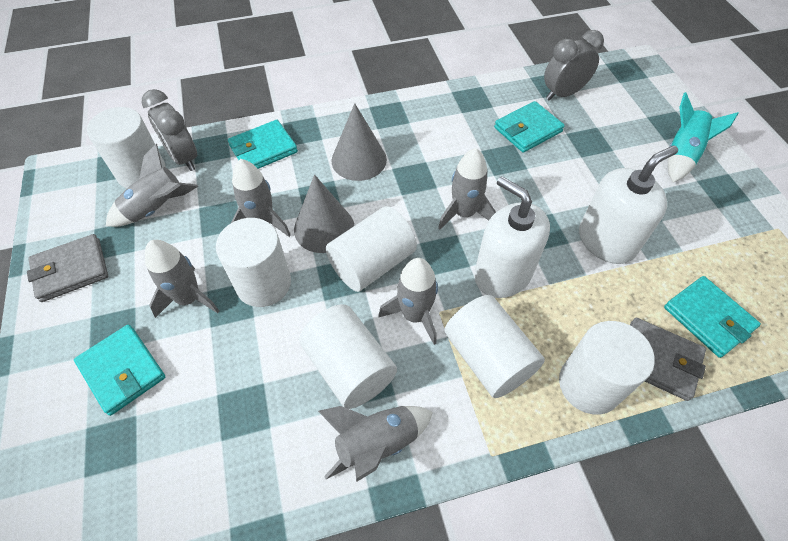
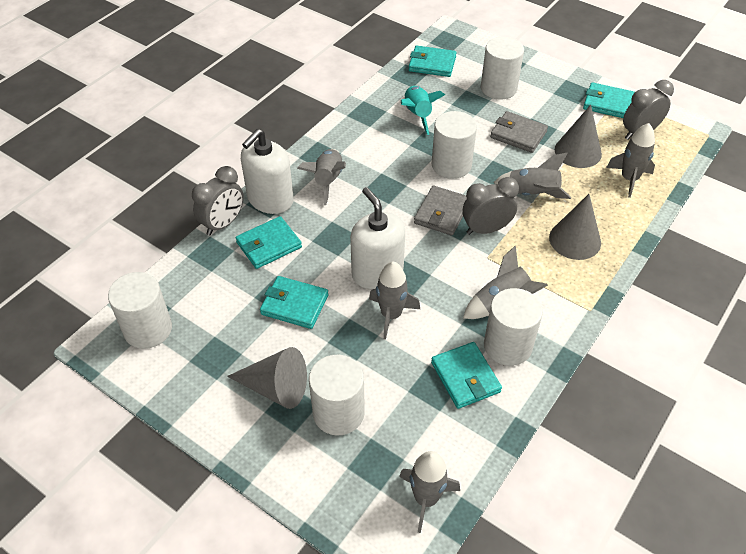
grey clock: [142,89,197,171] [544,30,604,100] = 2 -> [192,166,244,235] [463,177,519,235] [623,80,674,140] = 3
grey cone: [294,175,354,253] [332,103,387,181] = 2 -> [227,347,307,409] [549,194,601,260] [555,105,602,168] = 3
turquoise wallet: [74,325,165,416] [228,120,298,169] [494,101,565,153] [664,276,761,358] = 4 -> [236,216,302,269] [260,276,329,329] [409,46,457,77] [431,342,502,409] [583,82,635,118] = 5
white cylinder: [87,107,166,189] [216,218,291,307] [299,304,397,409] [326,206,417,292] [444,295,545,398] [559,321,655,415] = 6 -> [108,272,172,349] [309,355,365,435] [432,111,477,179] [481,37,524,100] [484,288,543,366] = 5

